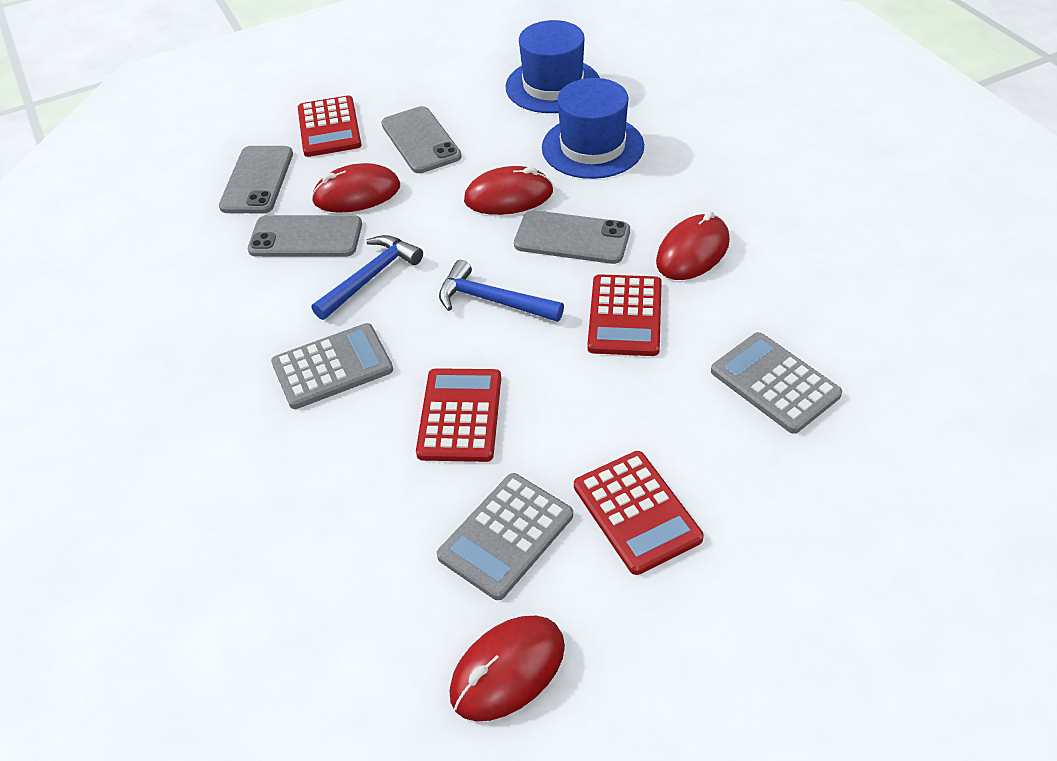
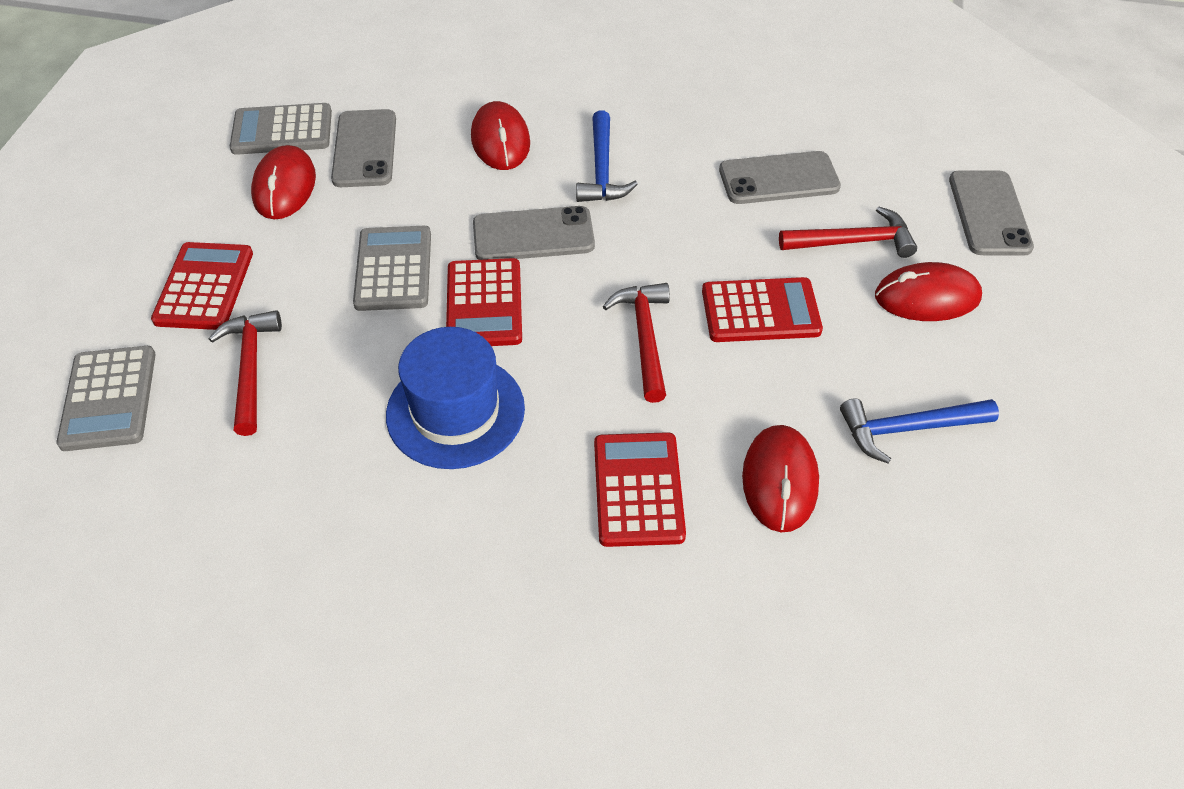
blue hat: [506,20,600,113] [542,78,644,179] = 2 -> [386,327,525,469] = 1
red hammer: none = 0 -> [209,310,282,436] [603,283,670,403] [779,206,917,258] = 3

